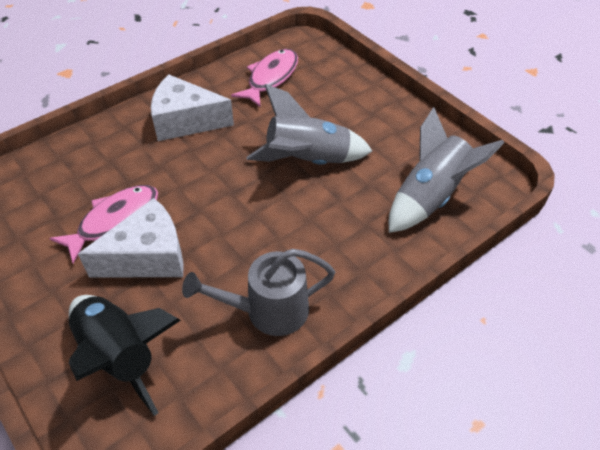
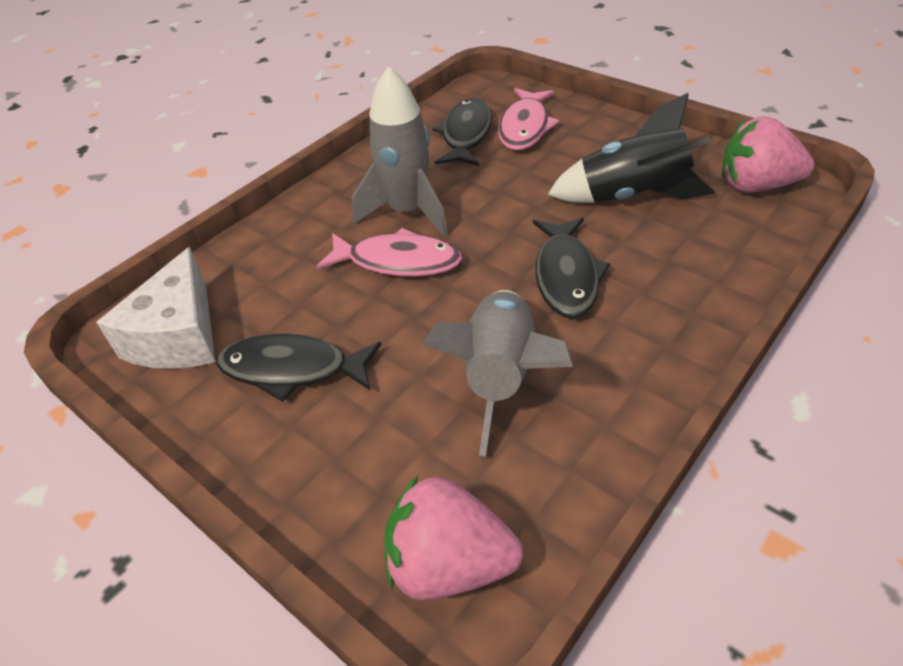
black fish: none = 0 -> [216,334,381,402] [432,98,492,166] [533,218,610,318] = 3
grey watering can: [182,249,335,336] = 1 -> none = 0
pink strawberry: none = 0 -> [384,475,523,600] [722,116,814,193] = 2
white cheese: [78,198,184,278] [151,75,234,141] = 2 -> [96,247,215,369] = 1

